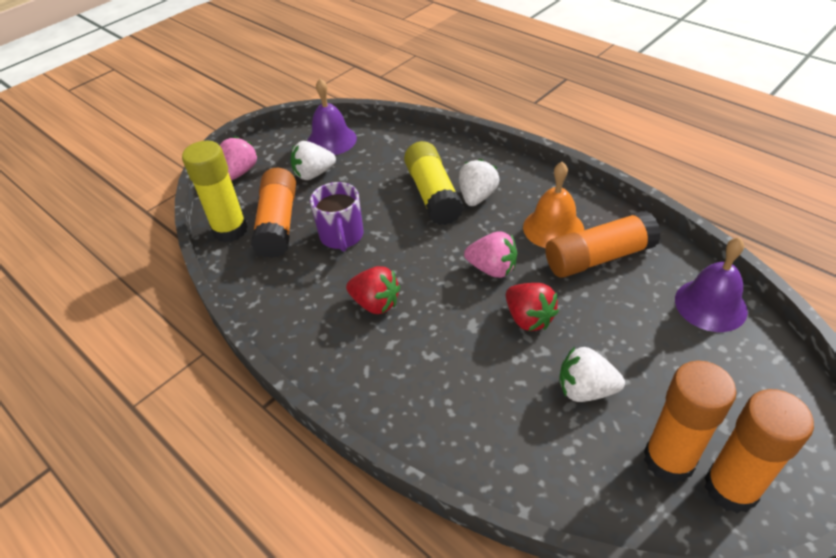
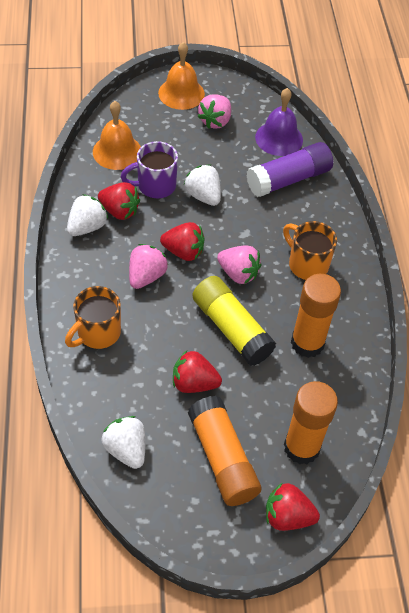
orange bell: [523,162,584,248] = 1 -> [93,101,141,170] [158,42,205,110] = 2
orange glue stick: [251,168,296,258] [545,211,661,278] [644,360,737,483] [705,389,814,513] = 4 -> [188,396,261,506] [284,381,338,464] [291,274,341,358] = 3
orange mug: none = 0 -> [65,286,121,349] [283,221,337,280] = 2
pink strawberry: [220,136,257,180] [464,231,517,278] = 2 -> [129,244,168,289] [197,94,231,129] [217,245,262,284] = 3
purple bell: [307,79,357,155] [675,237,748,332] = 2 -> [255,88,303,156] = 1
purple glue stick: none = 0 -> [246,142,333,197] = 1
red strawberry: [346,266,400,314] [506,283,559,331] = 2 -> [98,182,140,220] [160,222,205,261] [173,350,222,393] [266,482,320,531] = 4
yellow glue stick: [182,141,248,243] [404,141,464,225] = 2 -> [193,276,276,366] = 1

